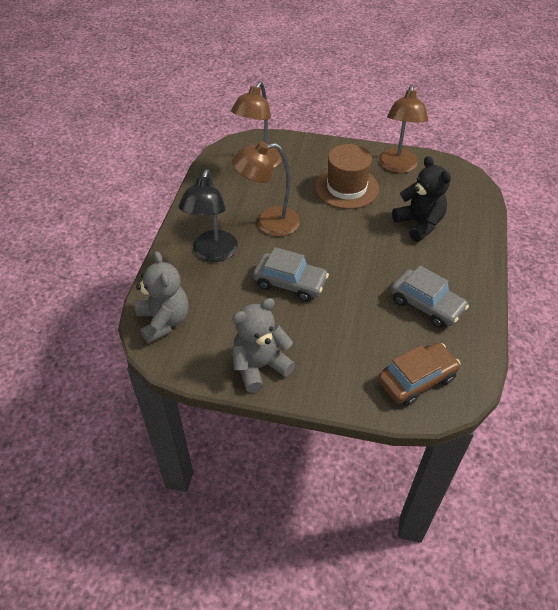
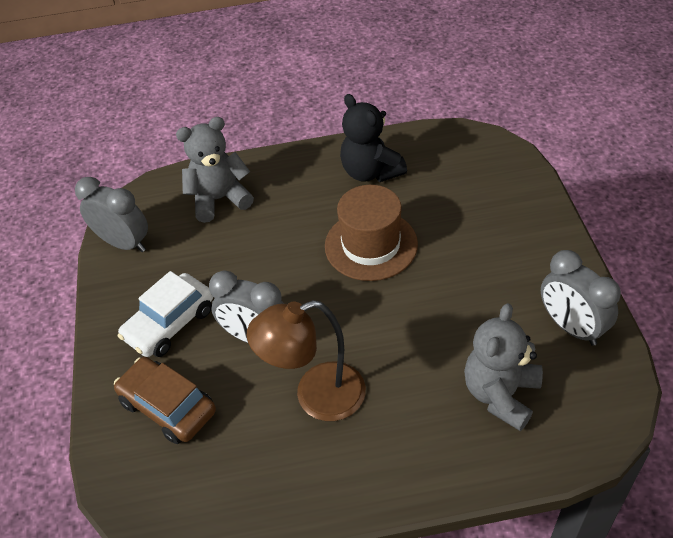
black lamp: [179,169,238,262] = 1 -> none = 0
brown lamp: [231,81,282,168] [232,141,300,236] [378,84,428,173] = 3 -> [247,300,366,421] = 1
grey car: [253,247,329,302] [391,265,469,328] = 2 -> none = 0
grey clock: none = 0 -> [75,177,148,252] [209,271,284,343] [541,250,621,346] = 3
white car: none = 0 -> [118,271,213,357] = 1

